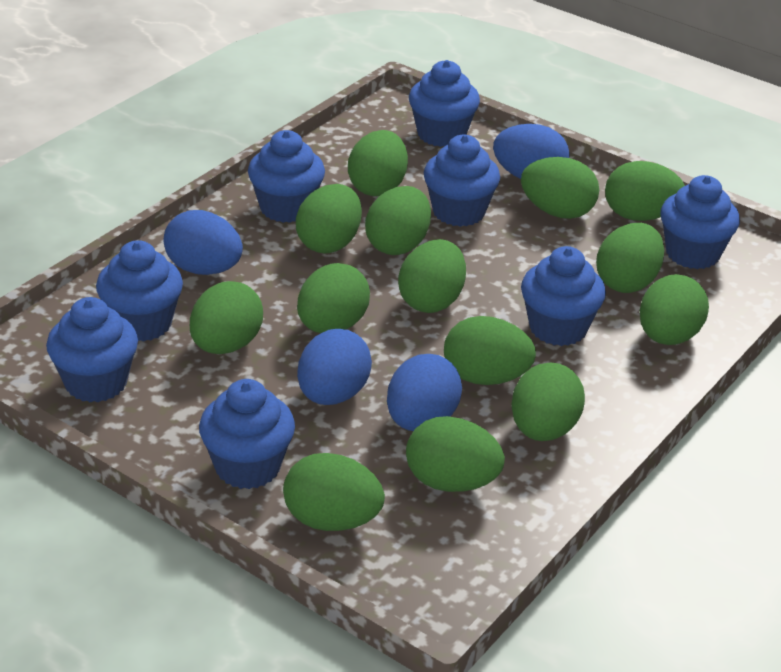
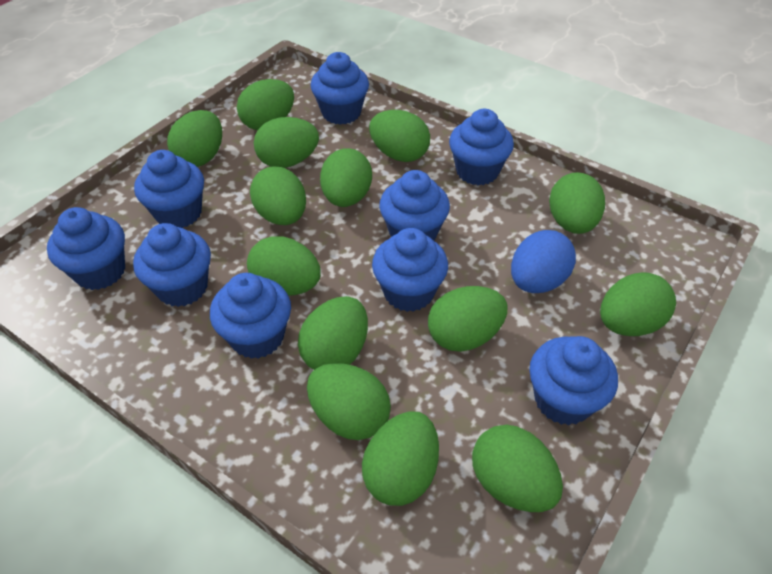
blue cupcake: [46,297,138,402] [96,240,183,342] [199,379,295,489] [248,130,325,223] [409,60,480,147] [424,135,500,227] [521,246,606,346] [661,175,740,269] = 8 -> [47,207,125,290] [133,223,211,307] [134,150,204,228] [210,273,291,359] [310,52,369,125] [372,228,448,312] [379,170,450,241] [449,109,514,185] [529,336,618,425] = 9
blue egg: [164,210,243,275] [297,329,372,405] [387,354,462,431] [493,124,570,179] = 4 -> [511,230,576,293] = 1

